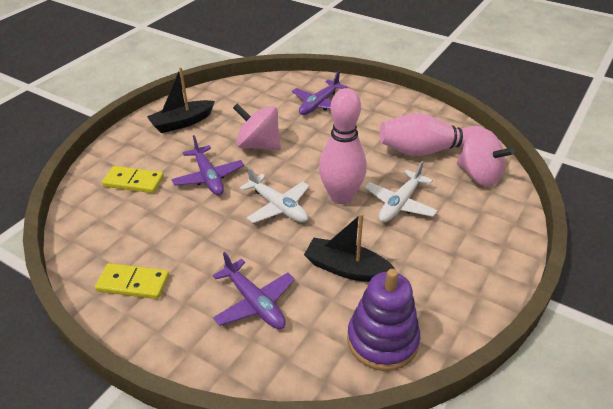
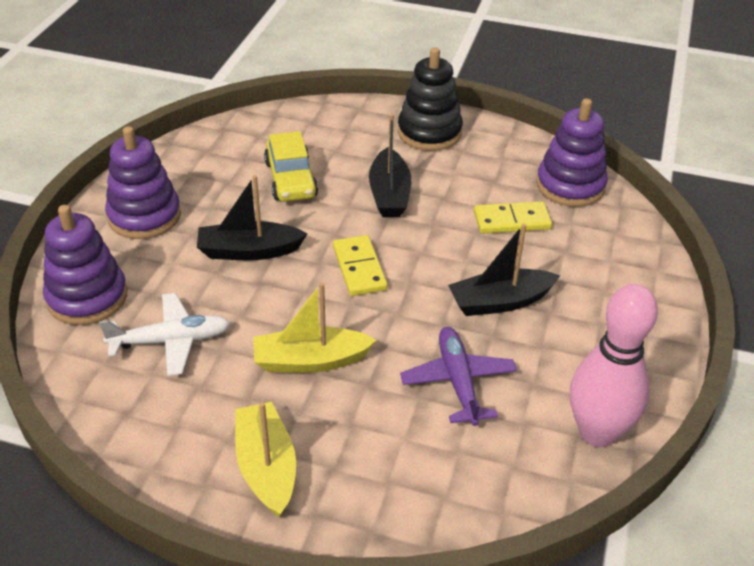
black boat: [147,67,215,133] [304,213,396,282] = 2 -> [197,175,307,260] [369,114,411,217] [448,224,561,316] = 3
black stacking toy: none = 0 -> [398,47,463,151] = 1
pink bowling pin: [319,88,367,204] [379,113,485,156] = 2 -> [570,284,658,447] = 1
pink spinning top: [233,103,281,150] [457,128,515,186] = 2 -> none = 0
purple plane: [171,135,244,195] [213,252,295,329] [292,71,348,115] = 3 -> [400,327,517,426] = 1
purple stacking toy: [347,269,420,371] = 1 -> [43,205,127,325] [105,126,181,239] [536,99,608,207] = 3
white plane: [240,167,309,223] [365,161,438,222] = 2 -> [99,293,231,376] = 1
yellow boat: none = 0 -> [235,402,296,517] [253,283,377,373] = 2
yellow car: none = 0 -> [264,131,318,202] = 1

